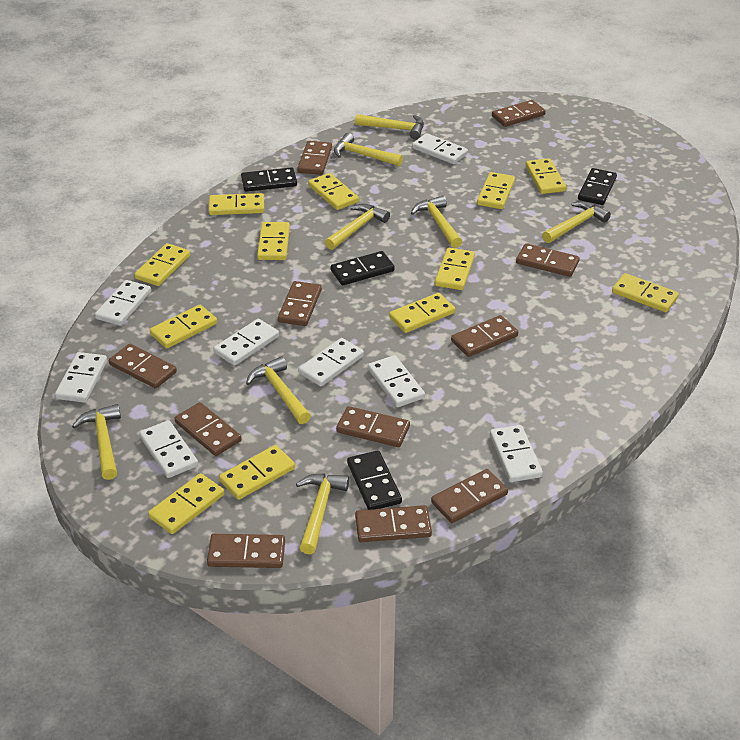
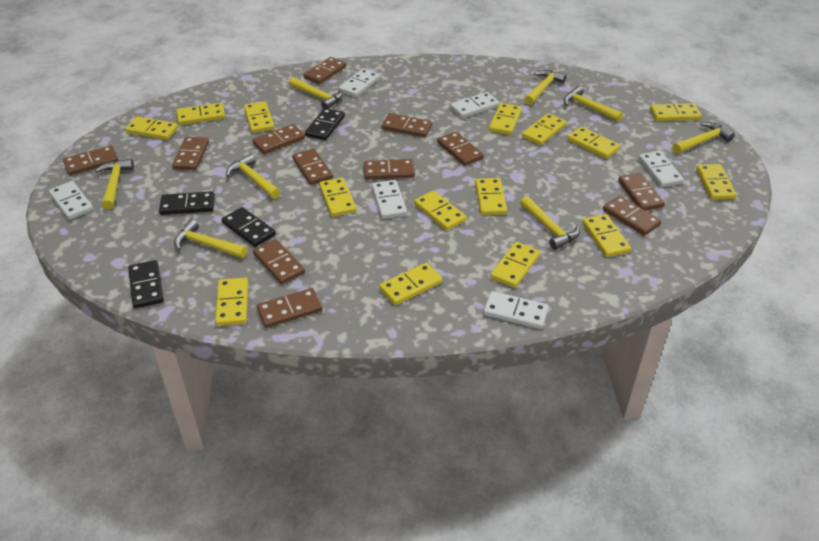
brown domino: [109,344,177,389] [175,402,241,456] [207,534,285,568] [278,281,322,326] [297,141,332,175] [336,406,410,447] [355,505,432,542] [431,469,508,523] [451,315,518,357] [492,100,546,127] [516,243,580,277] = 11 -> [63,145,118,175] [172,137,209,170] [252,124,305,154] [253,239,305,284] [257,288,323,328] [292,149,333,185] [303,57,346,84] [364,159,415,180] [381,113,432,137] [437,132,484,166] [603,196,661,236] [618,173,665,211] = 12
white domino: [55,352,107,403] [95,280,151,326] [139,420,198,478] [214,319,279,366] [299,338,364,386] [368,355,425,407] [412,133,468,164] [490,425,543,482] = 8 -> [49,181,94,220] [338,69,380,97] [372,180,407,219] [450,92,499,118] [483,291,549,329] [638,151,684,187] = 6
yellow domino: [134,243,190,286] [148,473,224,534] [150,305,217,348] [209,193,264,215] [219,445,295,500] [257,222,290,260] [308,173,359,210] [389,293,455,333] [435,248,475,290] [477,172,515,209] [526,158,566,194] [612,273,679,312] = 12 -> [125,116,178,140] [177,103,225,125] [215,278,248,326] [244,101,275,133] [319,178,357,217] [379,263,442,305] [414,191,467,231] [475,178,507,215] [489,103,522,135] [490,242,540,288] [522,113,566,145] [567,127,620,159] [582,214,631,257] [650,103,701,121] [696,164,737,200] = 15

